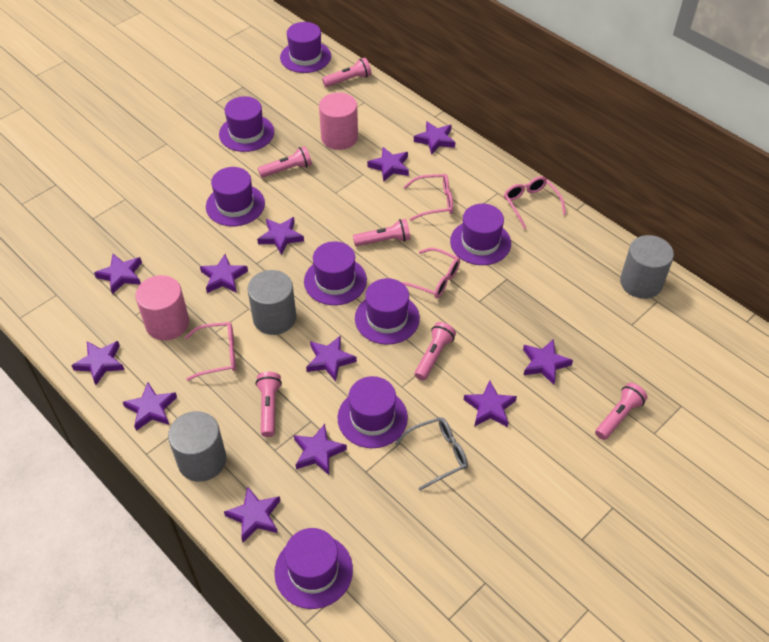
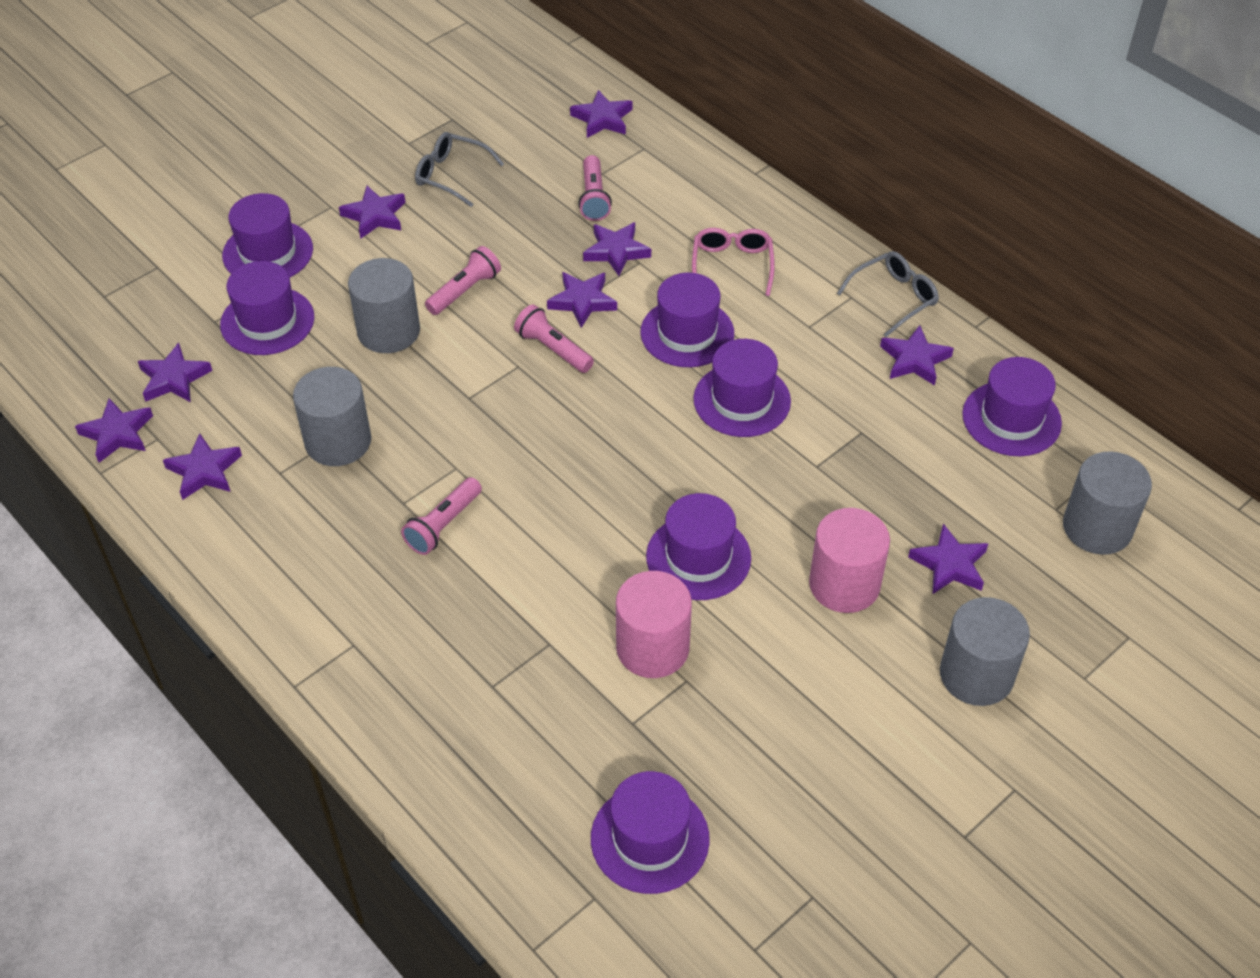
grey cylinder: [168,411,226,482] [247,270,296,335] [620,235,674,299] = 3 -> [293,367,371,466] [348,258,420,353] [940,597,1030,706] [1063,451,1152,555] = 4
grey glasses: [395,417,468,490] = 1 -> [415,132,504,207] [837,251,939,337] = 2
pink flashlight: [256,372,282,437] [258,146,312,178] [322,58,371,87] [353,219,410,246] [414,322,456,381] [595,383,648,440] = 6 -> [401,477,482,555] [425,246,501,315] [514,305,594,373] [578,155,612,221] = 4
pink glasses: [185,322,236,381] [402,248,460,298] [404,174,453,221] [504,176,566,229] = 4 -> [692,228,775,296] = 1
purple hat: [206,167,265,226] [219,96,274,152] [274,528,353,609] [280,22,331,73] [304,241,367,305] [338,376,408,448] [355,278,420,345] [450,204,511,265] = 8 -> [220,261,314,355] [222,193,313,277] [591,771,710,894] [640,273,734,367] [646,493,751,600] [693,339,791,437] [962,357,1062,456] = 7
purple star: [71,341,125,385] [94,254,142,294] [123,383,177,431] [200,254,248,293] [224,486,281,542] [257,217,304,255] [294,424,347,475] [306,336,357,381] [367,147,409,182] [414,121,455,155] [464,380,517,427] [523,339,573,385] = 12 -> [75,398,153,463] [138,343,212,402] [163,433,242,500] [339,186,406,239] [547,272,617,328] [570,90,632,138] [583,222,651,276] [880,325,954,386] [908,524,988,594] = 9

